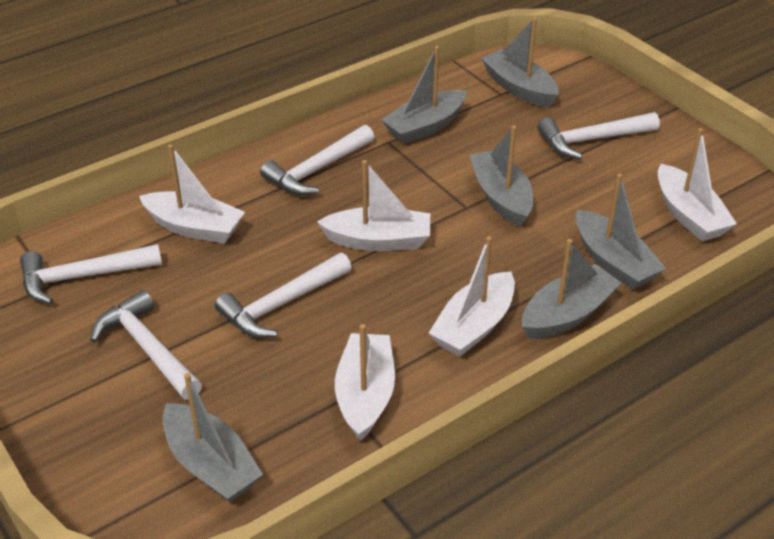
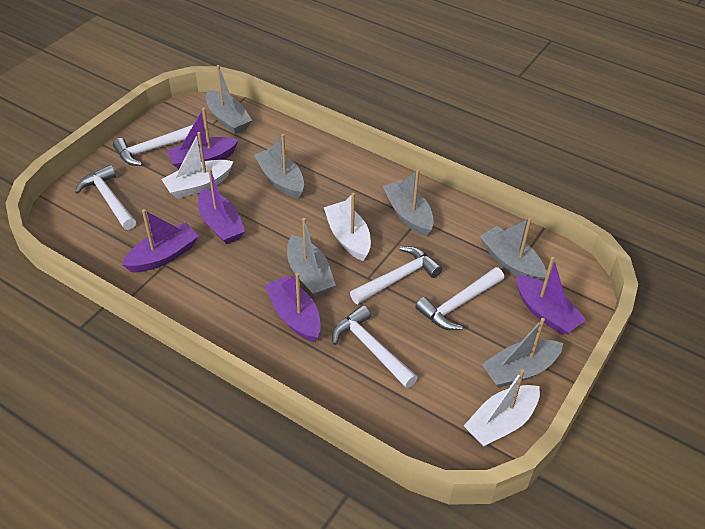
purple boat: none = 0 -> [122,209,199,272] [167,108,239,169] [198,168,245,244] [265,273,321,342] [516,257,586,335] = 5
white boat: [139,145,245,244] [317,160,430,251] [335,324,395,441] [429,236,515,357] [658,128,737,242] = 5 -> [161,132,234,199] [324,193,371,261] [464,369,540,447] = 3

